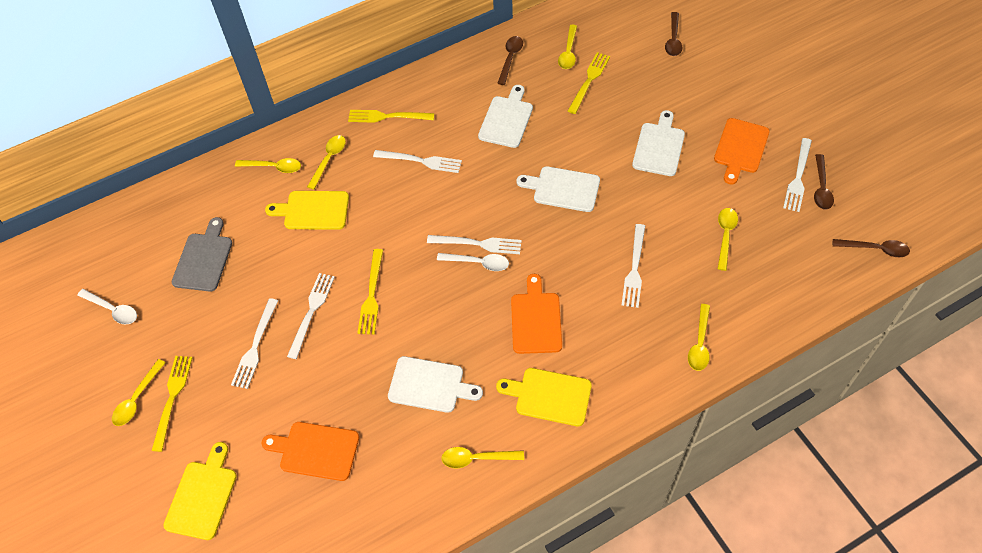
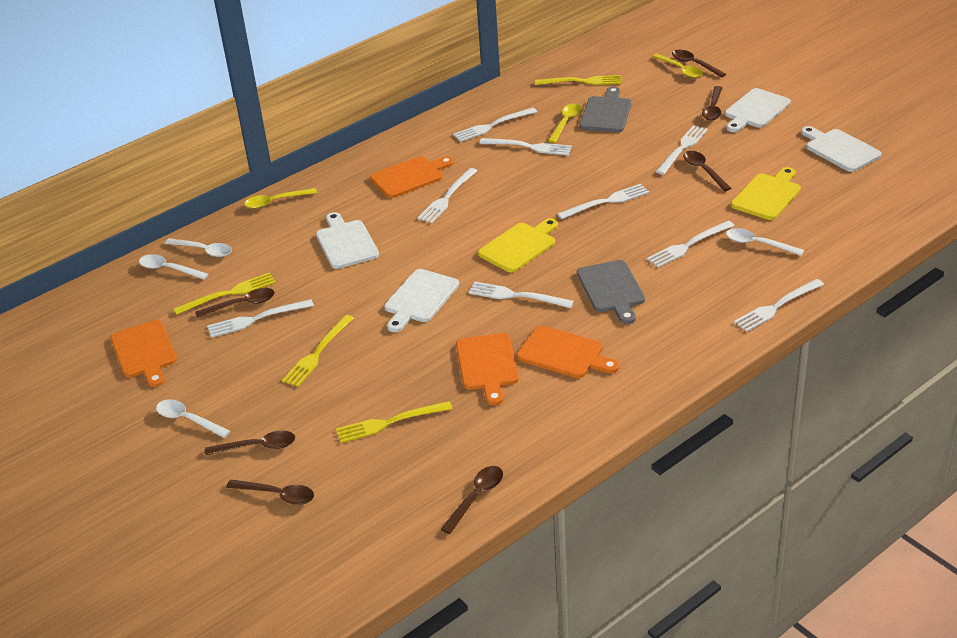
brown spoon: [497,36,523,85] [665,12,682,56] [814,154,834,210] [833,239,910,257] = 4 -> [195,288,275,318] [205,430,295,456] [226,479,314,505] [441,466,503,534] [672,50,726,78] [683,151,731,191] [702,86,723,120] = 7
grey cutting board: [172,217,232,292] = 1 -> [577,260,645,324] [580,87,632,132] = 2
orange cutting board: [262,422,359,481] [511,274,562,354] [714,118,770,185] = 3 -> [111,320,177,387] [370,156,454,198] [456,333,519,405] [517,325,619,378] = 4
white fork: [231,298,278,389] [287,273,335,359] [373,150,462,173] [427,235,522,254] [622,224,645,308] [783,138,812,212] = 6 -> [207,299,314,338] [418,168,477,223] [453,108,537,142] [468,282,574,308] [480,138,572,155] [557,184,649,219] [647,221,735,268] [656,125,708,175] [734,279,824,332] = 9
white spoon: [77,289,137,325] [437,253,509,271] = 2 -> [139,254,209,280] [156,399,231,438] [165,238,232,257] [726,228,804,256] = 4
yellow cutting board: [163,442,237,540] [265,191,349,230] [496,368,592,426] = 3 -> [478,218,558,273] [731,167,801,220] = 2
yellow spoon: [112,359,166,426] [235,158,301,173] [307,135,346,189] [441,447,524,469] [558,25,577,69] [688,304,710,371] [718,208,738,271] = 7 -> [244,188,317,209] [548,103,582,143] [652,54,703,78] = 3

